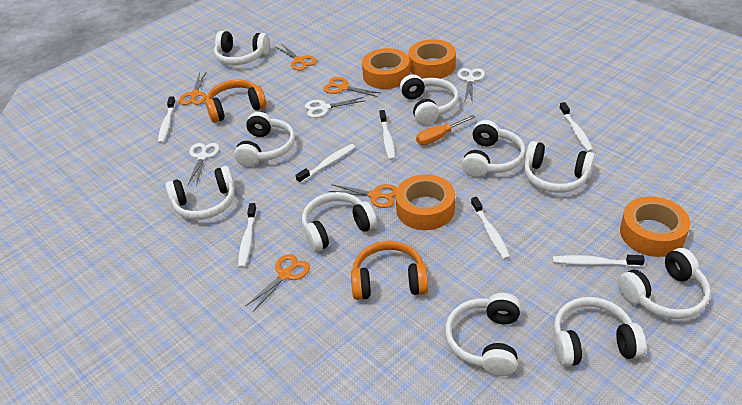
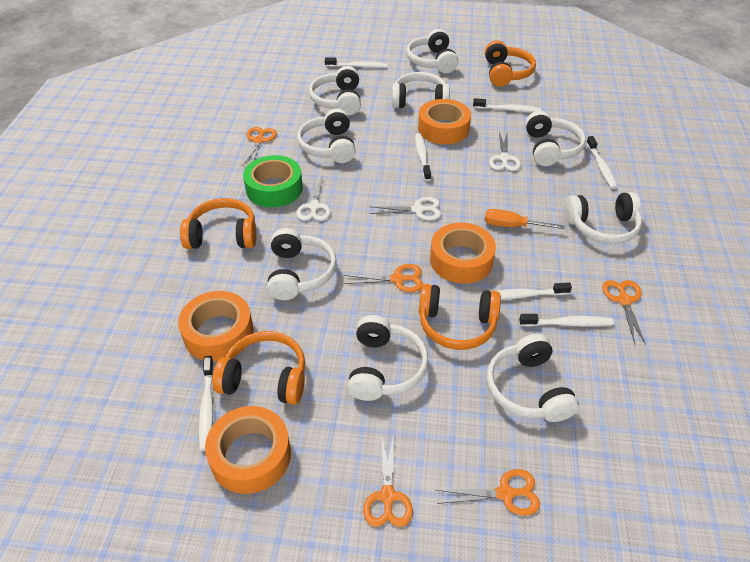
green tape: none = 0 -> [243,155,303,208] = 1
orange headphones: [206,79,266,123] [351,241,428,300] = 2 -> [180,198,257,249] [212,331,305,405] [419,284,501,350] [485,40,536,87] = 4
white headphones: [165,166,235,220] [214,31,270,65] [234,112,295,167] [302,192,377,252] [400,74,459,125] [445,293,520,376] [462,120,525,177] [524,141,595,193] [554,297,646,367] [618,248,711,319] = 10 -> [267,228,337,300] [297,108,356,163] [309,66,361,115] [347,315,429,401] [392,72,450,108] [406,29,459,73] [487,333,579,422] [525,111,586,166] [565,192,642,244] = 9

